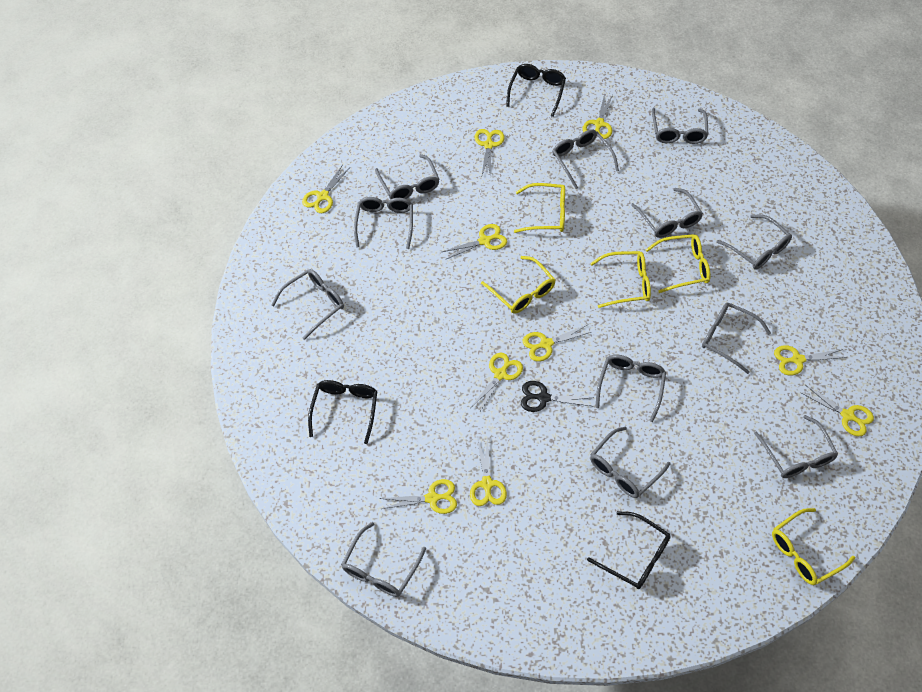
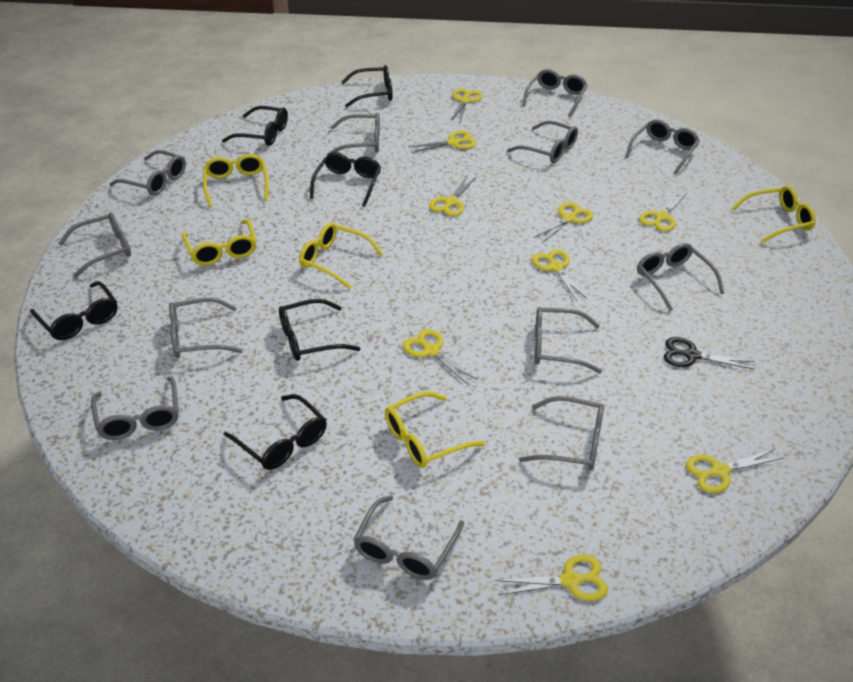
black glasses: [308,380,377,444] [506,64,566,117] [587,511,671,589] = 3 -> [30,281,118,340] [222,106,288,146] [224,394,327,470] [279,299,361,361] [310,152,381,207] [341,65,393,107] = 6
yellow scissors: [302,165,349,213] [379,479,457,514] [442,224,507,260] [470,437,507,506] [471,352,523,413] [474,129,504,178] [523,325,591,361] [583,94,613,139] [774,345,847,376] [800,385,874,437] = 10 -> [403,329,477,385] [409,131,477,153] [429,176,476,216] [451,89,482,122] [495,555,608,601] [532,249,587,301] [533,202,593,243] [639,190,687,232] [686,449,783,493] = 9

